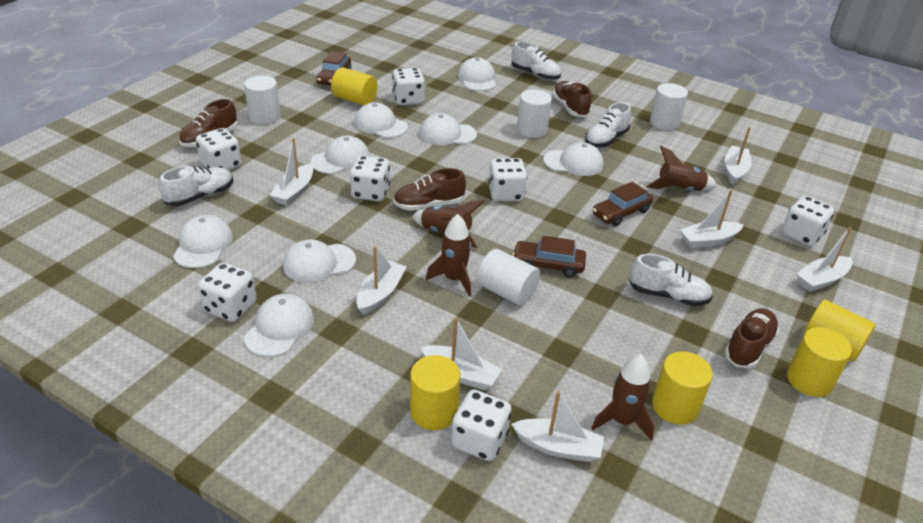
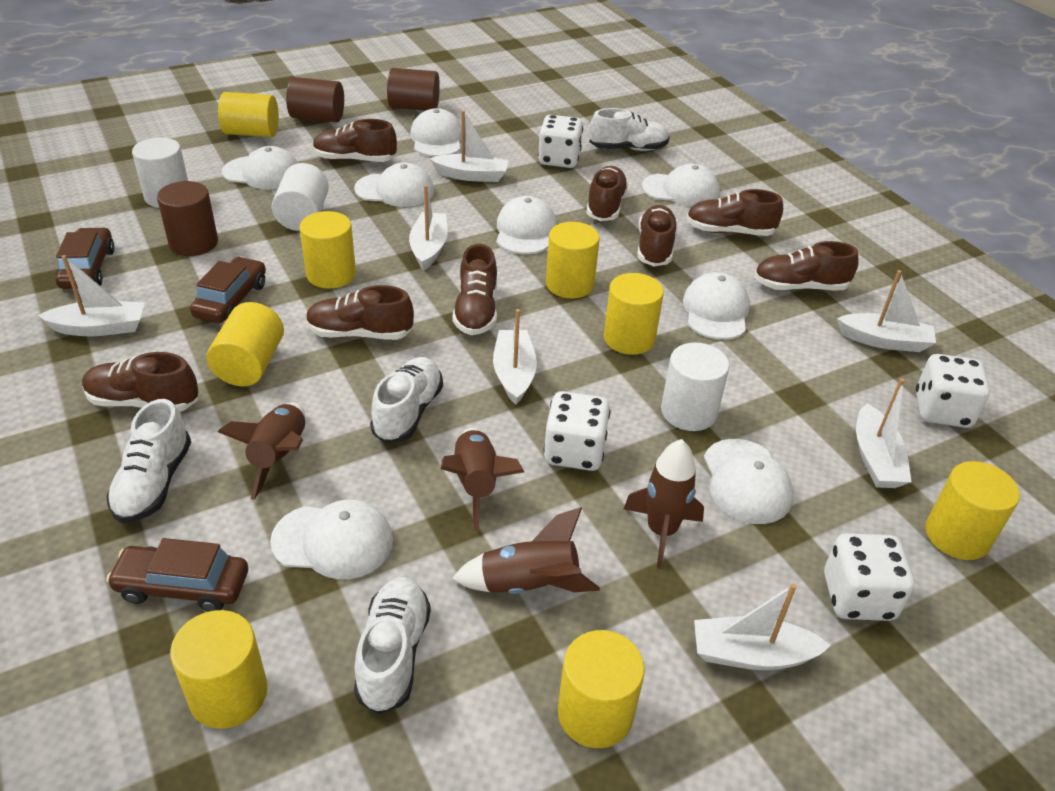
brown cylinder: none = 0 -> [157,181,218,256] [286,77,344,122] [387,68,440,111] = 3
brown shoe: [179,99,238,147] [393,168,466,211] [552,81,592,117] [725,308,779,369] = 4 -> [82,352,198,412] [306,285,414,340] [313,119,397,162] [453,244,497,335] [586,166,628,221] [638,205,677,267] [686,189,783,236] [754,241,859,290] = 8
white cylinder: [244,76,281,124] [477,249,540,306] [517,89,552,138] [650,83,688,130] = 4 -> [132,137,188,208] [272,163,329,231] [661,342,730,431] = 3
white dice: [196,128,242,170] [198,262,257,322] [350,155,390,201] [392,68,425,105] [451,390,512,461] [488,158,527,201] [782,196,834,246] = 7 -> [538,115,583,168] [543,391,610,471] [824,533,915,621] [916,354,990,428] = 4
yellow cylinder: [331,67,378,105] [410,355,460,430] [652,351,713,425] [787,327,852,397] [804,299,876,361] = 5 -> [170,610,268,729] [207,302,284,386] [218,92,279,137] [300,211,356,289] [546,222,600,298] [558,630,645,748] [604,273,664,355] [925,461,1020,560] = 8

